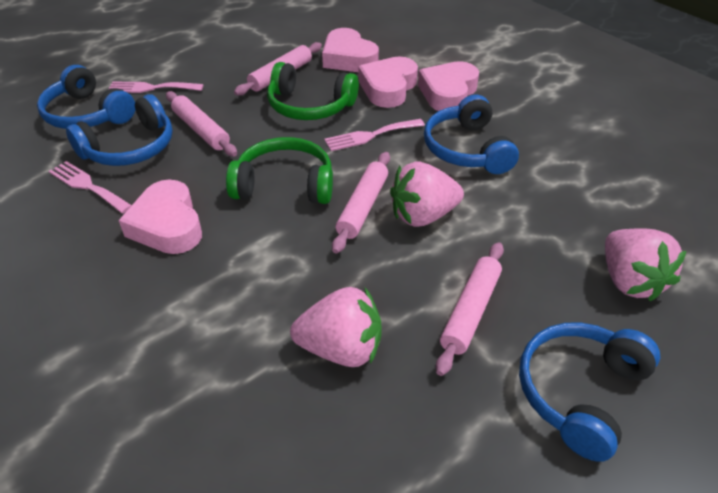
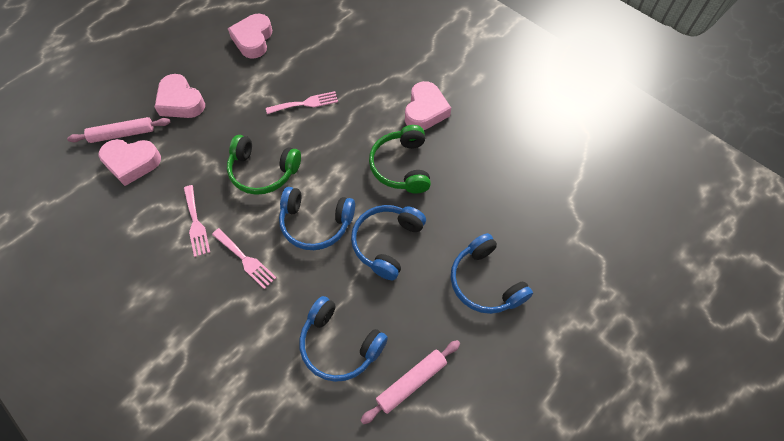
pink rolling pin: [166,91,237,157] [234,42,322,96] [332,152,390,254] [436,242,504,376] = 4 -> [67,117,170,143] [360,340,460,424] = 2
pink strawberry: [290,287,382,367] [390,161,464,227] [605,228,686,302] = 3 -> none = 0

